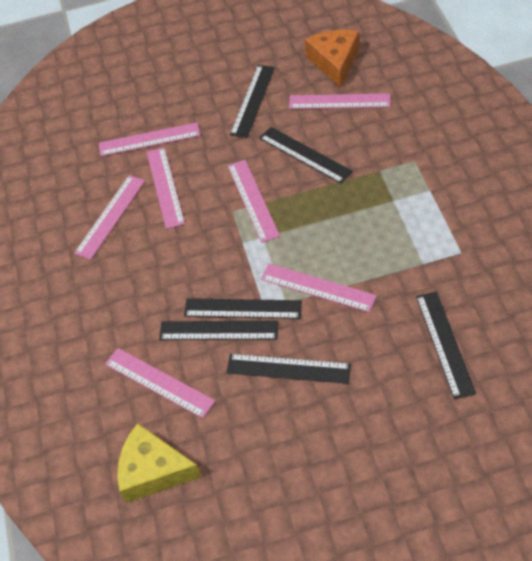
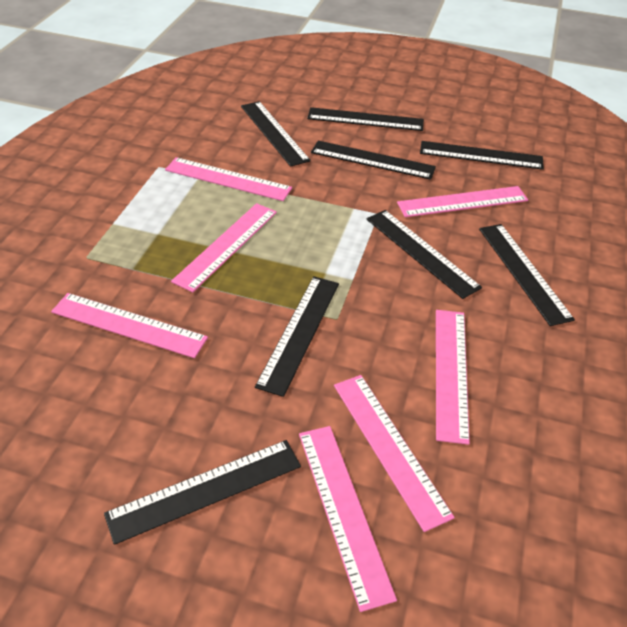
black ruler: [159,321,278,340] [184,298,302,319] [226,354,351,384] [230,65,275,138] [259,127,353,184] [416,292,476,399] = 6 -> [104,440,301,545] [241,101,311,167] [255,276,339,397] [307,107,424,131] [311,141,436,180] [367,210,482,299] [420,141,544,170] [479,224,575,326] = 8
orange cheese: [305,30,359,88] = 1 -> none = 0
yellow cheese: [117,423,201,503] = 1 -> none = 0

